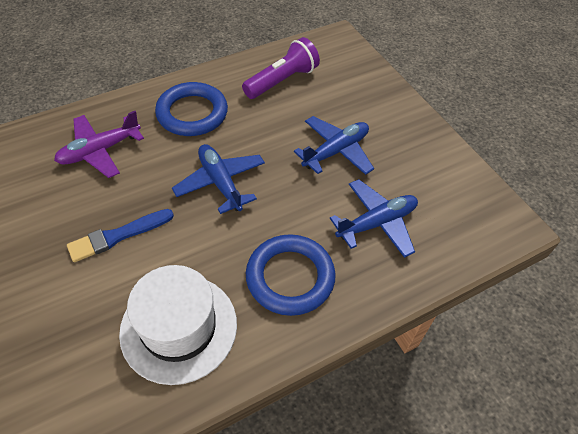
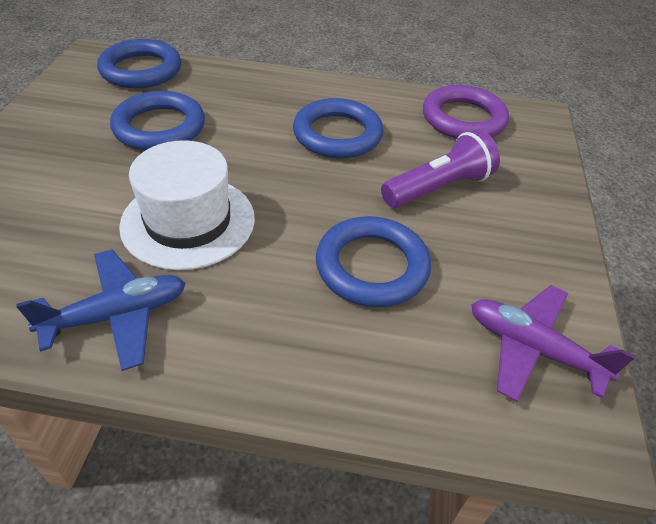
blue brush: [67,209,174,262] = 1 -> none = 0
blue plane: [172,144,265,214] [294,116,374,175] [330,179,418,258] = 3 -> [16,249,186,371] = 1
blue ring: [155,82,228,136] [246,234,336,316] = 2 -> [97,39,181,88] [110,91,205,151] [293,98,383,158] [316,216,431,307] = 4
purple ring: none = 0 -> [423,85,509,139] = 1

